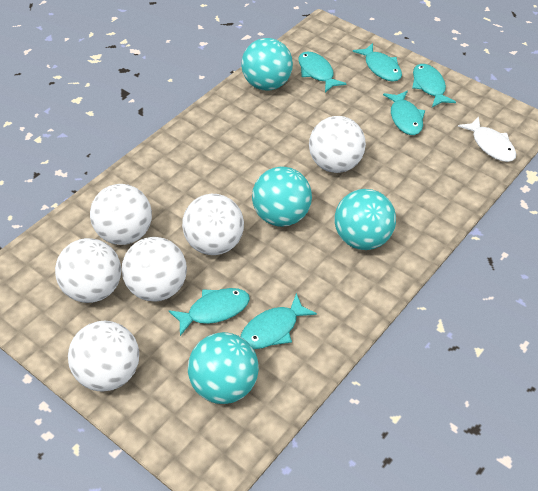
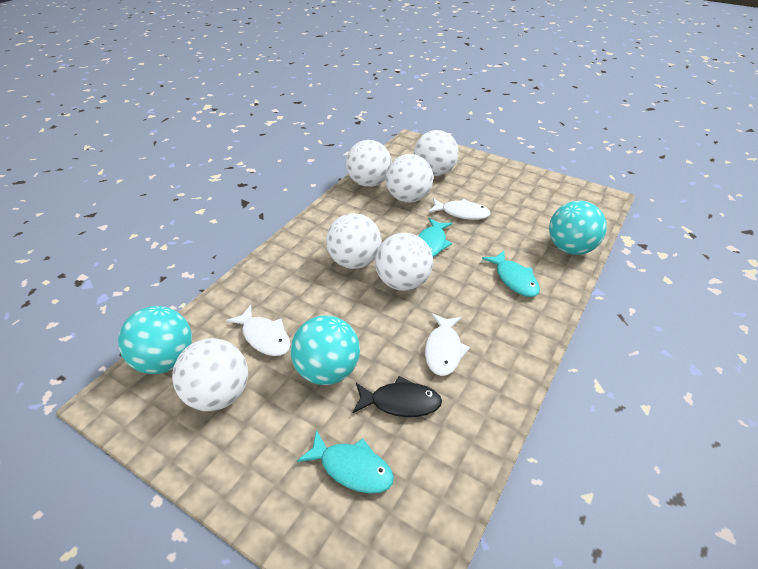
black fish: none = 0 -> [353,376,442,417] = 1
turquoise ball: [188,332,259,404] [241,38,293,91] [252,167,312,227] [334,189,396,250] = 4 -> [118,306,192,374] [291,315,360,385] [549,201,607,255] = 3
turquoise fish: [169,288,250,336] [241,293,317,349] [298,51,347,93] [353,43,402,81] [383,90,425,135] [412,64,456,107] = 6 -> [297,430,394,493] [418,218,453,257] [482,251,540,297] = 3
white fish: [458,116,516,162] = 1 -> [226,305,290,356] [425,313,470,376] [428,198,491,220] = 3

